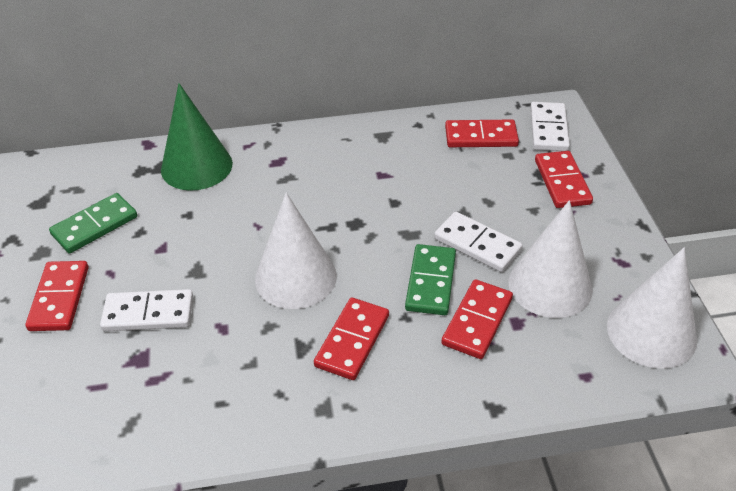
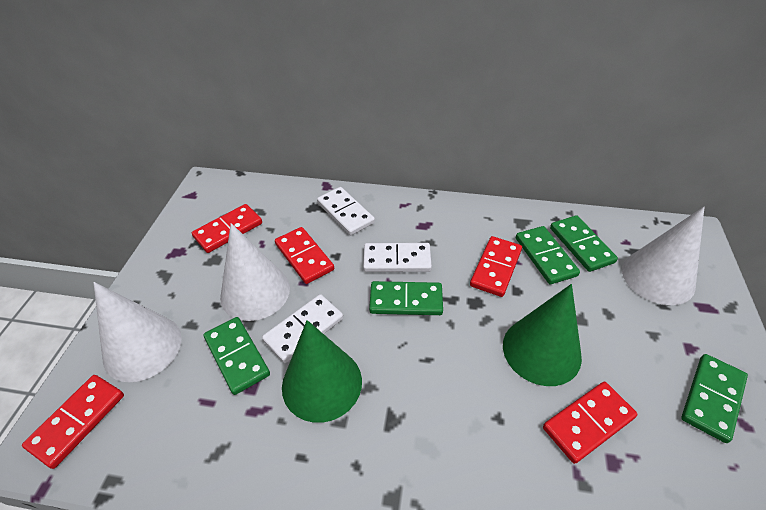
green cone: [161,83,233,191] = 1 -> [282,320,362,423] [503,284,582,386] = 2
green domino: [49,193,137,254] [405,244,456,315] = 2 -> [203,317,270,395] [369,281,443,315] [516,226,580,284] [550,215,618,272] [681,354,748,443] = 5

